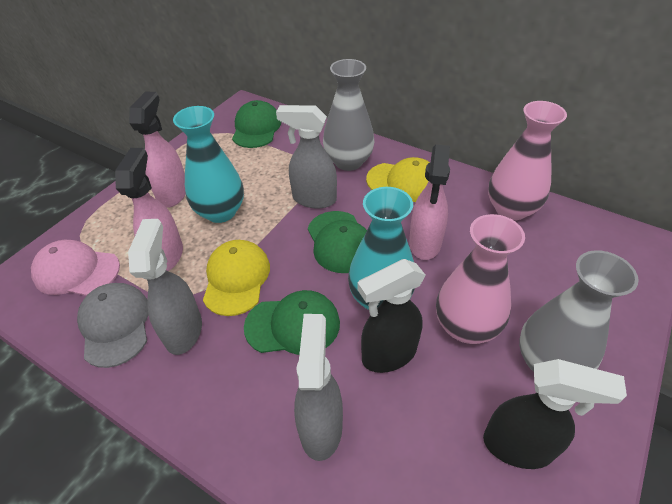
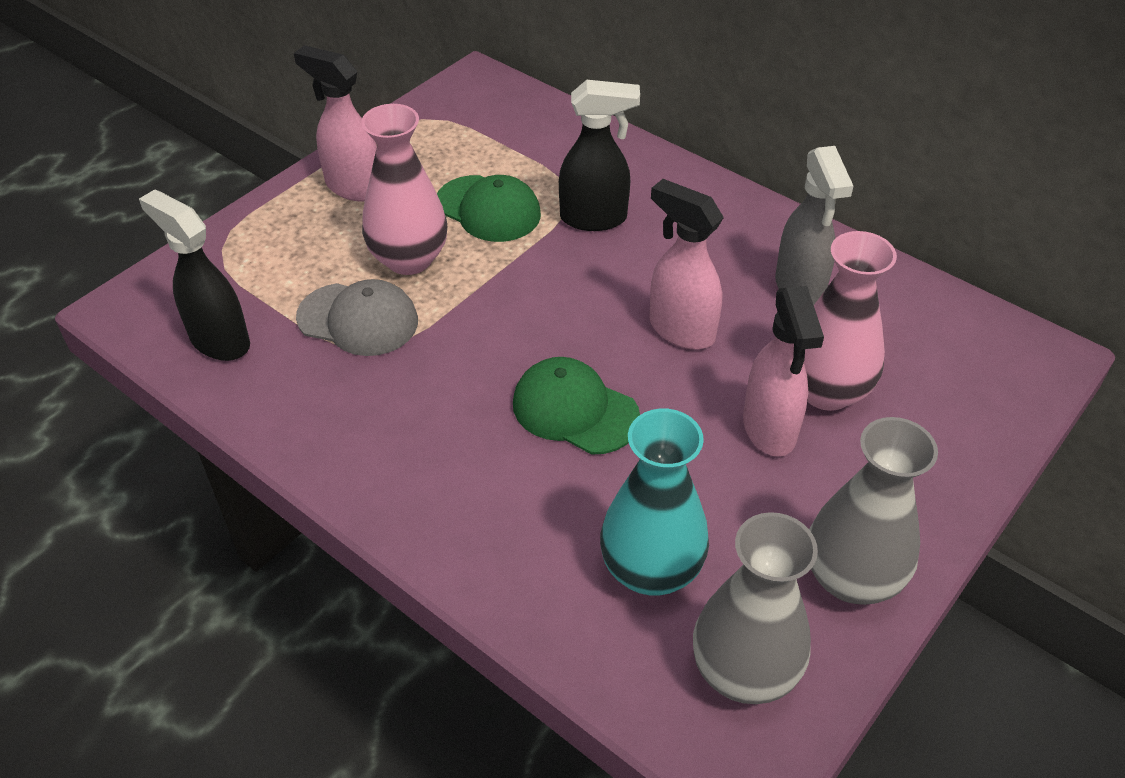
green cap: [232,100,281,148] [244,290,340,355] [308,211,367,273] = 3 -> [437,175,541,242] [513,357,640,455] = 2
grey spray bottle: [128,219,202,355] [276,105,337,208] [294,314,343,461] = 3 -> [775,146,854,305] = 1
pink cap: [31,240,120,296] = 1 -> none = 0
turquoise vase: [173,106,244,223] [348,187,415,310] = 2 -> [600,409,709,596] = 1
yellow cap: [203,240,270,316] [366,157,430,202] = 2 -> none = 0

